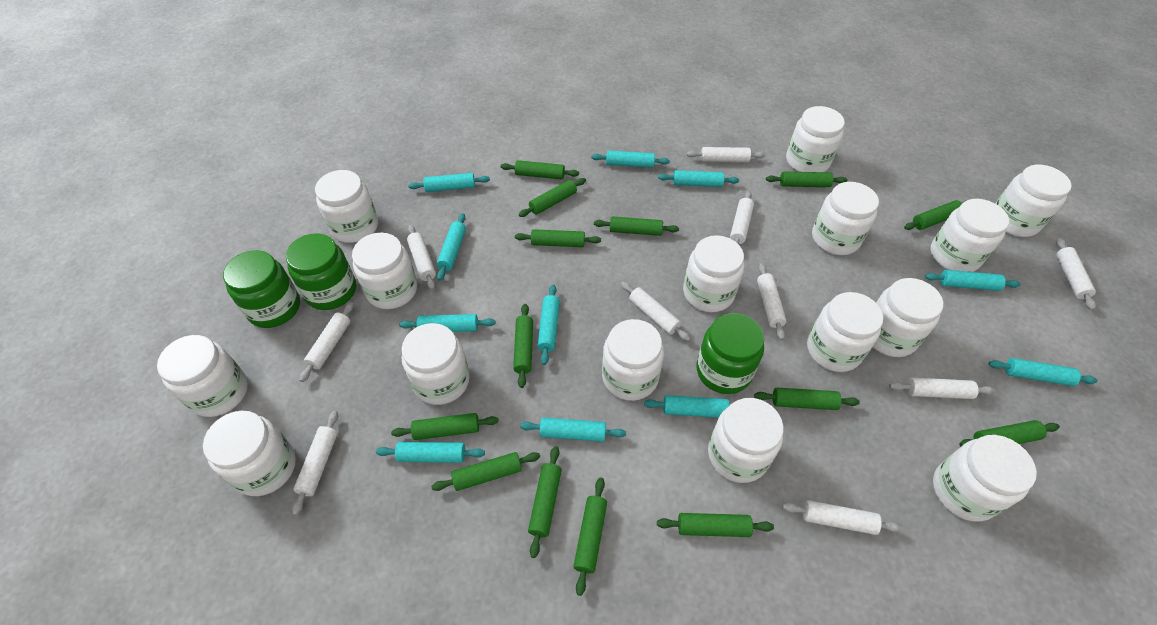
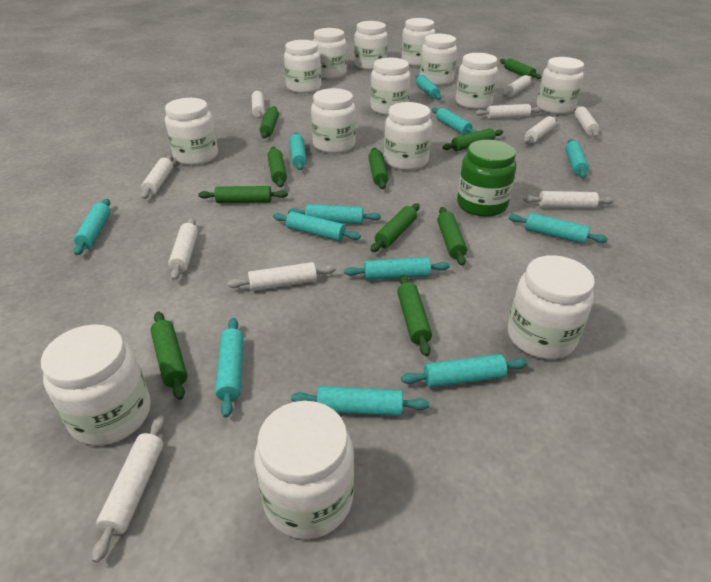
green jar: [223,250,300,328] [286,233,356,310] [696,313,764,394] = 3 -> [457,140,516,217] = 1
green rolling pin: [391,413,499,440] [431,452,540,491] [501,160,579,179] [513,304,533,388] [515,229,601,247] [519,178,586,217] [528,446,562,558] [573,477,607,596] [594,216,679,236] [657,513,774,537] [754,388,860,410] [766,172,847,187] [904,200,967,230] [959,420,1060,446] = 14 -> [151,311,188,400] [198,186,288,203] [260,106,279,139] [268,147,287,187] [368,148,389,189] [371,204,420,252] [397,275,432,356] [437,207,467,266] [443,128,503,151] [500,58,541,79] = 10
turquoise rolling pin: [376,442,485,463] [399,314,496,332] [408,173,490,192] [437,213,466,281] [520,417,626,442] [537,284,560,365] [591,150,670,168] [644,395,730,418] [658,170,739,187] [925,270,1021,291] [989,358,1098,386] = 11 -> [74,199,111,255] [215,318,244,418] [273,211,361,241] [288,204,381,224] [290,133,307,170] [291,386,429,416] [344,258,450,280] [401,354,528,388] [415,75,441,100] [432,108,477,135] [509,213,608,244] [565,139,589,178] = 12
white jar: [157,335,248,417] [203,411,296,496] [315,170,378,243] [352,233,417,309] [402,323,470,405] [602,319,664,401] [683,235,744,312] [708,398,783,483] [786,106,845,172] [807,292,883,372] [812,182,879,255] [873,278,943,357] [930,199,1009,272] [933,435,1037,521] [995,164,1072,237] = 15 -> [41,324,151,446] [165,98,218,165] [255,401,354,539] [284,40,321,93] [311,88,356,153] [313,28,347,78] [354,21,388,70] [370,58,410,115] [384,102,432,170] [401,18,435,66] [420,34,457,85] [456,53,498,109] [508,255,595,359] [537,57,584,114] = 14

